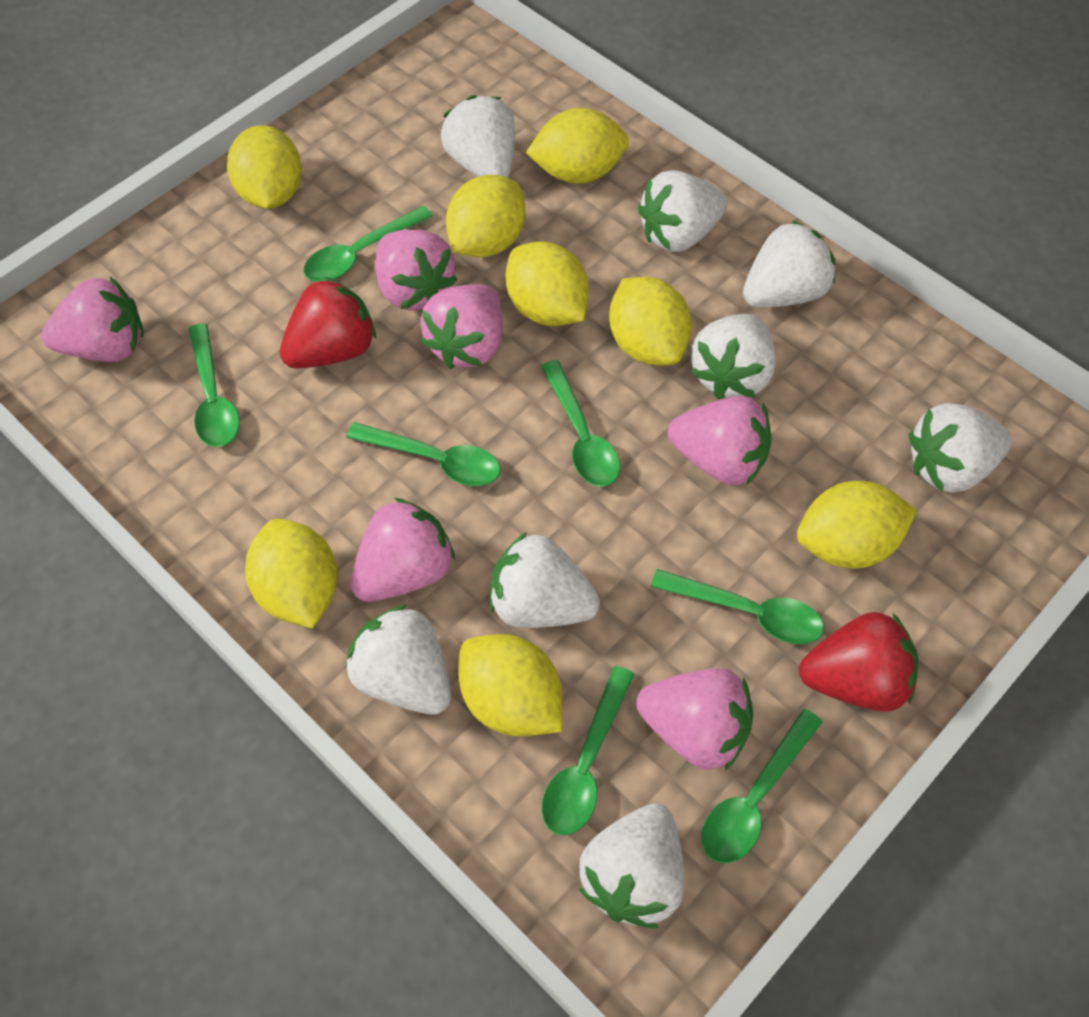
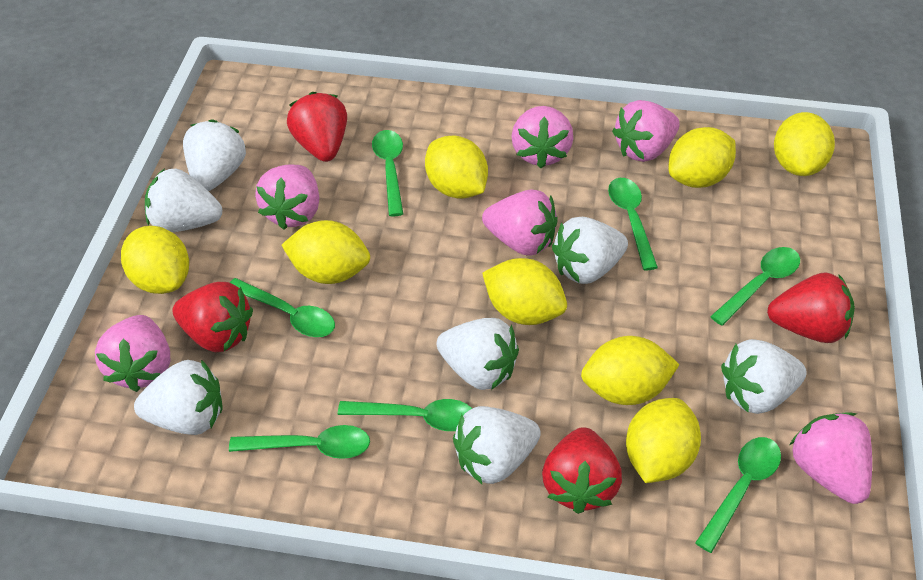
red strawberry: [280,277,376,369] [799,612,919,712] = 2 -> [172,282,253,352] [287,92,347,162] [542,427,622,514] [767,272,855,343] = 4
white strawberry: [346,605,451,715] [441,95,515,178] [490,532,600,628] [579,803,684,928] [638,170,728,252] [690,314,776,400] [743,220,835,308] [909,403,1012,493] = 8 -> [134,360,223,435] [145,168,222,232] [183,119,246,191] [436,318,519,390] [453,406,541,484] [552,217,628,284] [721,339,807,414] = 7

